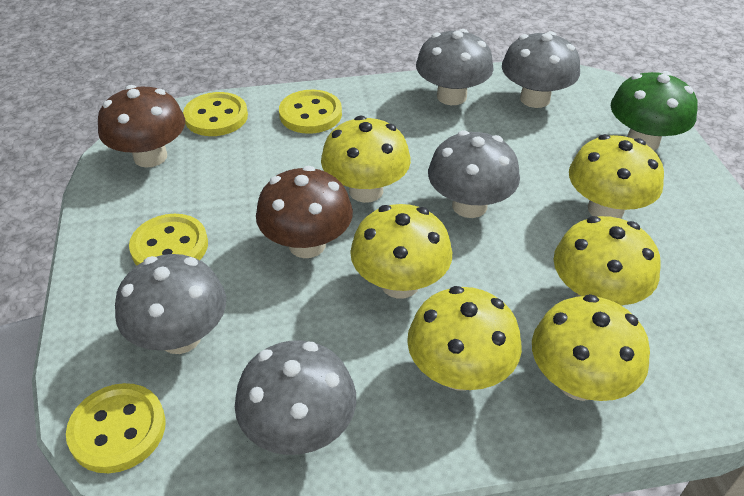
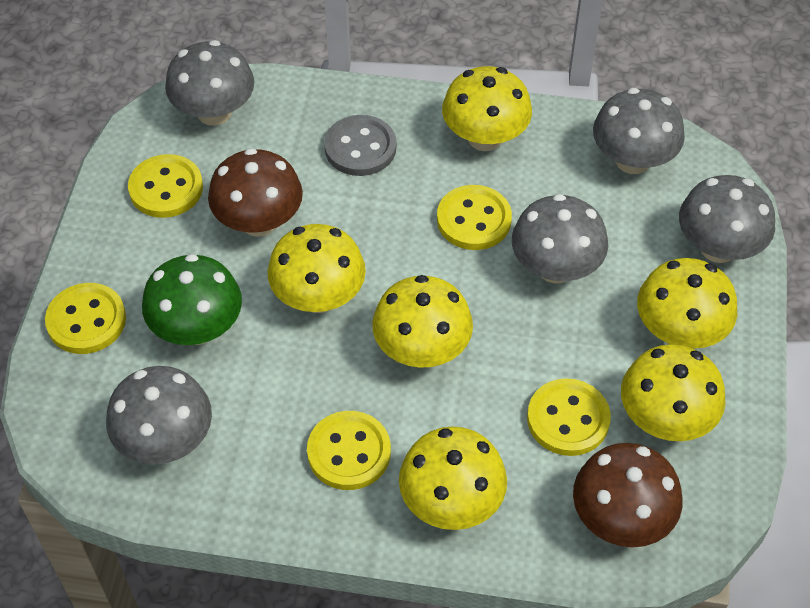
grey button: none = 0 -> [324,115,396,176] = 1
yellow button: [66,383,166,473] [129,214,208,265] [183,92,248,136] [279,90,342,134] = 4 -> [45,283,126,354] [128,154,203,218] [307,411,391,490] [437,185,512,250] [527,378,611,456] = 5

